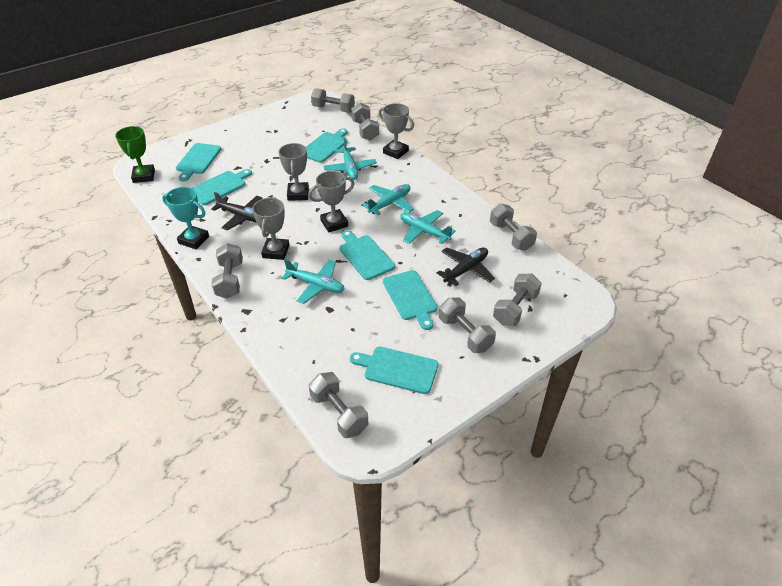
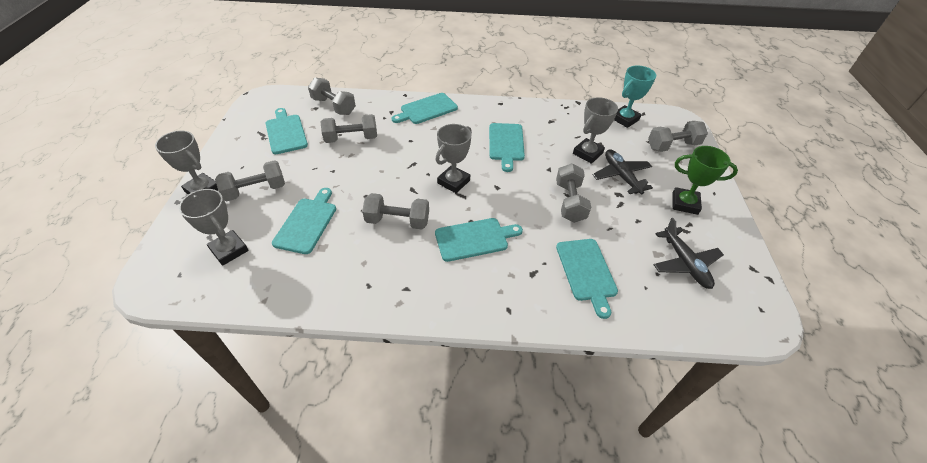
grey dumbbell: [211,243,243,299] [309,372,368,438] [311,88,355,113] [351,103,379,141] [439,298,496,353] [490,203,537,251] [493,274,542,326] = 7 -> [215,160,285,201] [308,78,356,115] [321,114,377,143] [362,193,429,229] [556,163,591,223] [648,121,708,152] = 6
turquoise plane: [281,259,345,304] [323,138,377,180] [362,184,414,216] [400,210,456,244] = 4 -> none = 0

